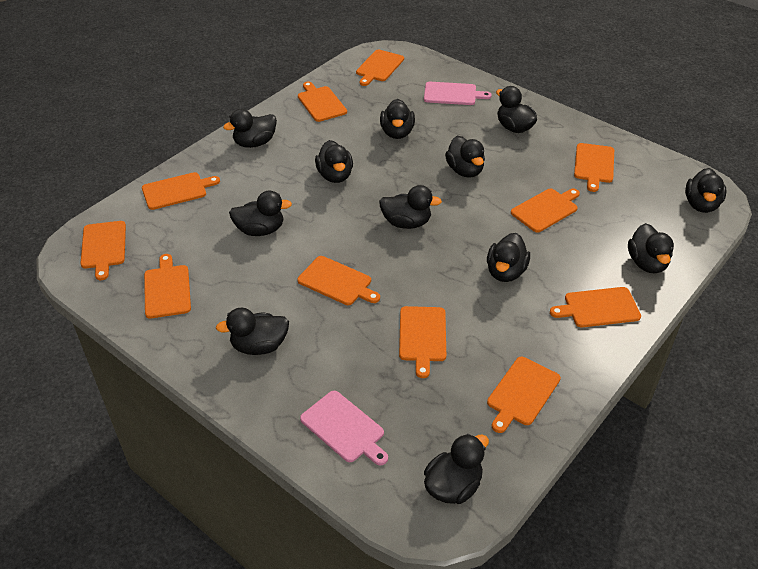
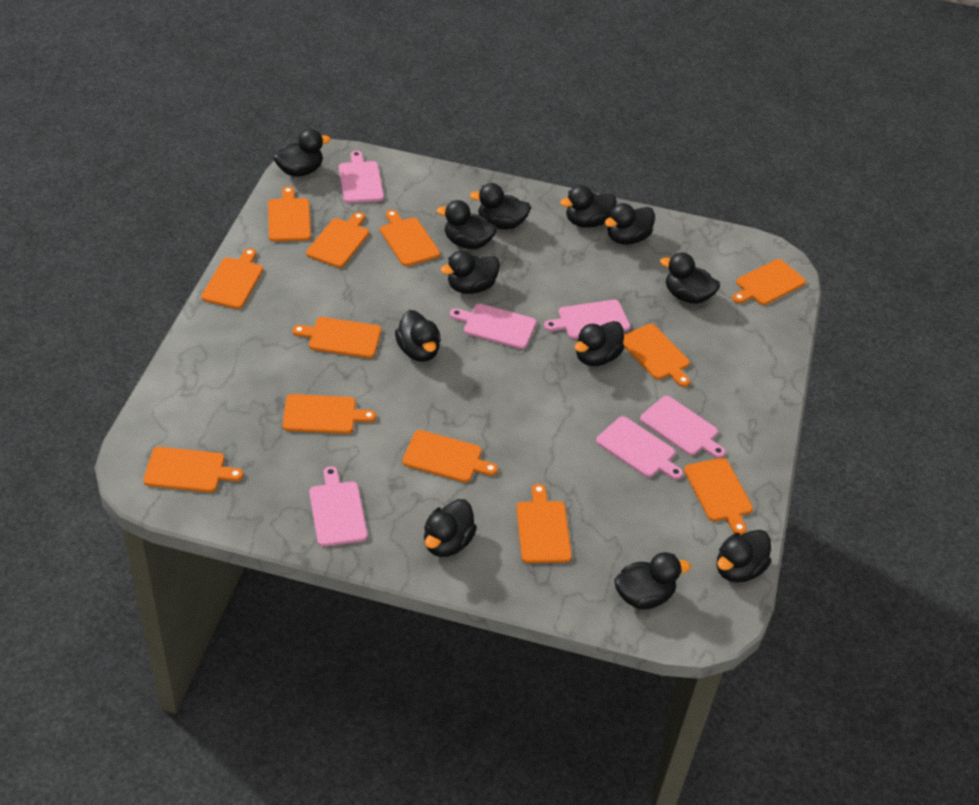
orange cutting board: [80,221,126,280] [142,172,220,210] [144,254,191,319] [297,256,380,305] [298,82,347,122] [356,50,404,86] [399,306,446,378] [487,357,561,433] [511,189,580,233] [550,287,641,327] [574,143,614,192] = 11 -> [143,447,243,493] [201,248,263,309] [268,186,311,242] [282,394,376,434] [292,317,381,358] [306,212,369,268] [380,210,440,266] [402,430,498,482] [516,484,572,563] [623,324,690,387] [684,458,753,535] [732,259,806,305] = 12
pink cutting board: [300,391,388,466] [424,82,492,105] = 2 -> [309,466,368,547] [339,151,384,203] [450,304,536,349] [544,300,630,339] [596,416,683,480] [640,396,725,458] = 6

